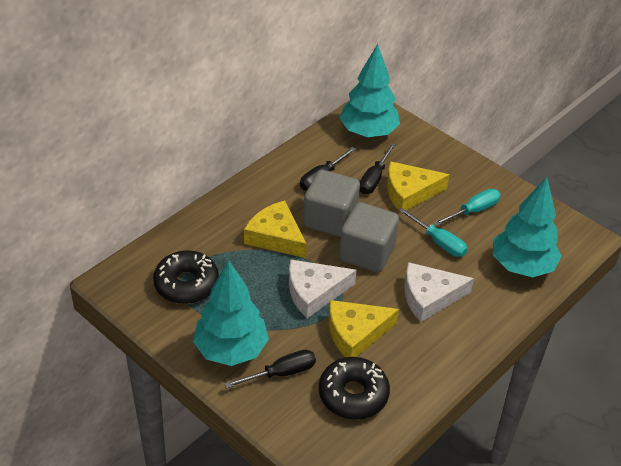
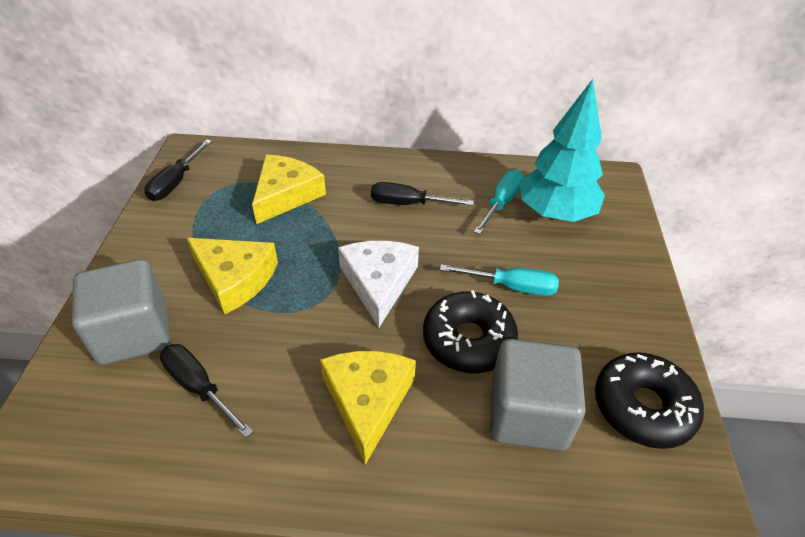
turquoise tree: [193,260,269,366] [339,44,400,137] [493,177,562,277] = 3 -> [520,79,605,222] = 1
white cheese: [289,259,357,318] [404,262,474,322] = 2 -> [338,241,419,328] = 1

